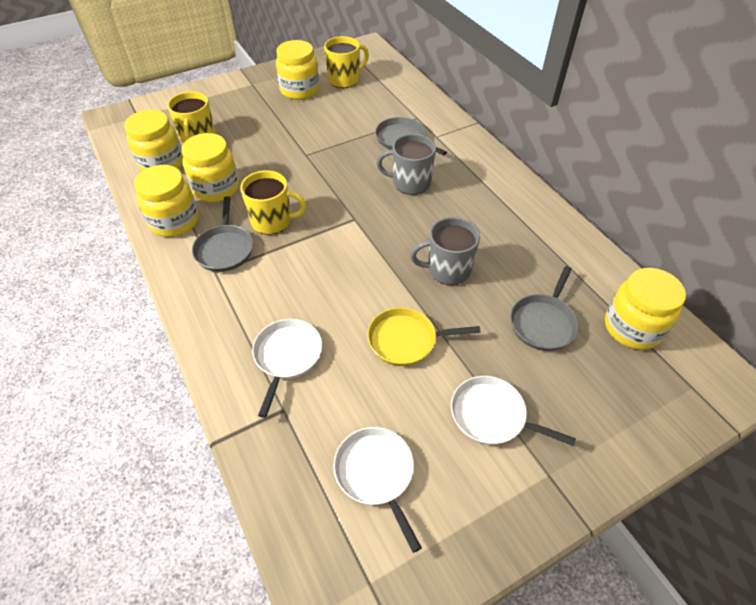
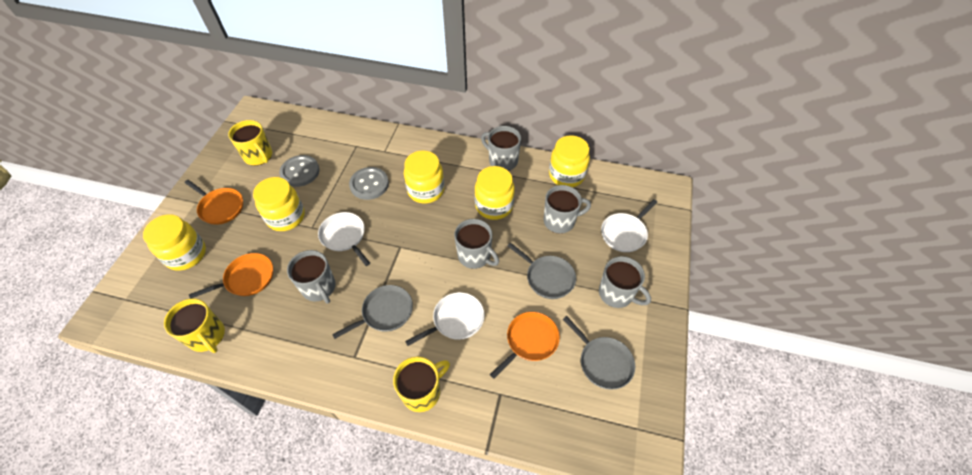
grey button: none = 0 -> [279,155,320,187] [349,167,389,200] = 2
grey mug: [376,134,436,195] [410,217,480,285] = 2 -> [287,250,336,304] [454,219,499,269] [481,126,521,171] [544,185,591,234] [599,256,651,308] = 5
orange pan: none = 0 -> [185,180,243,225] [189,253,273,299] [490,312,560,379] = 3
yellow pan: [367,307,480,366] = 1 -> none = 0

